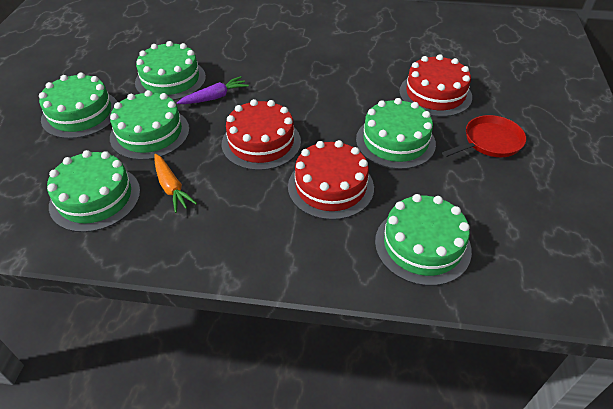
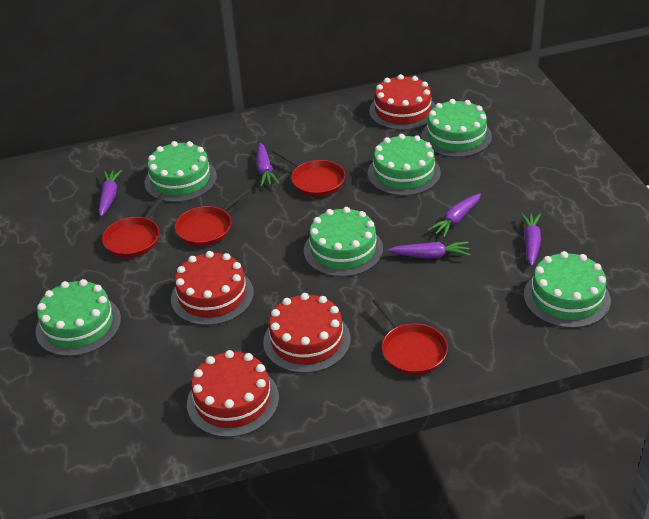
orange carrot: [154,154,197,213] = 1 -> none = 0
purple carrot: [177,76,249,104] = 1 -> [99,170,122,217] [256,143,279,187] [388,242,470,259] [428,194,481,238] [520,212,541,266] = 5
red cake: [221,99,301,170] [288,140,374,220] [399,54,472,117] = 3 -> [171,251,254,326] [187,350,279,437] [263,293,351,373] [369,74,436,130] = 4
red pan: [442,115,526,157] = 1 -> [102,193,166,258] [175,188,250,246] [272,149,345,197] [372,298,448,375] = 4

